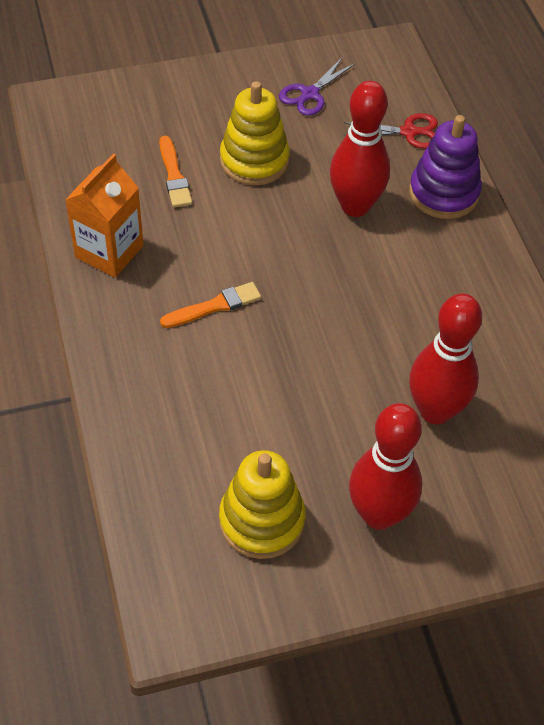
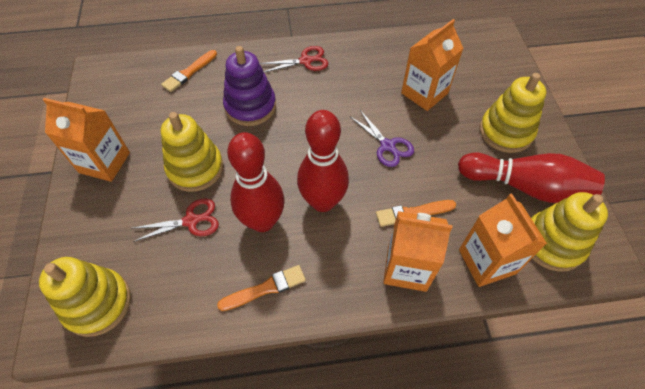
orange brush: [159,136,192,207] [160,282,261,328] = 2 -> [161,50,217,92] [217,265,306,311] [376,200,456,227] = 3
orange carton: [65,154,144,277] = 1 -> [43,98,130,182] [383,211,453,292] [401,19,464,111] [459,193,547,287] = 4
red scissors: [344,113,438,149] = 1 -> [133,198,219,242] [259,46,328,72] = 2
yellow stacking toy: [219,450,306,559] [220,81,290,186] = 2 -> [39,257,131,337] [161,112,223,192] [480,73,546,153] [531,192,608,272] = 4

